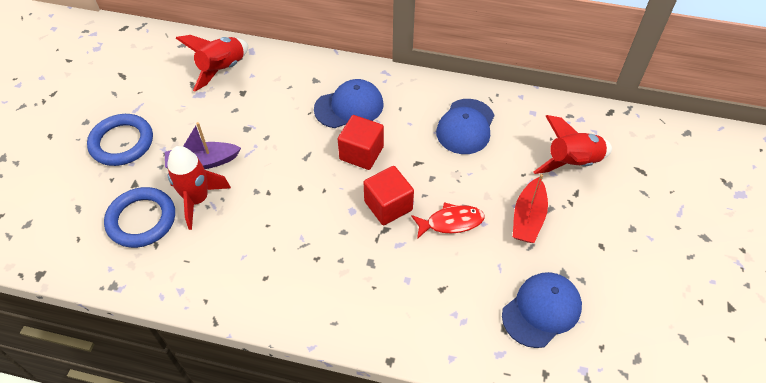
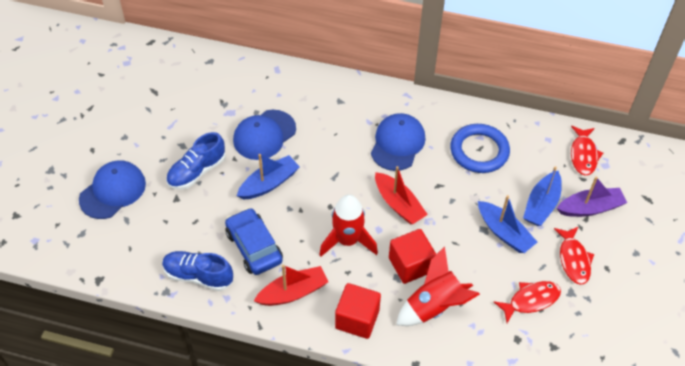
blue boat: none = 0 -> [237,154,300,200] [478,195,537,253] [523,166,562,226] = 3
blue car: none = 0 -> [225,208,283,275] = 1
blue ring: [87,114,153,166] [104,187,175,248] = 2 -> [450,124,510,173] = 1
blue shoe: none = 0 -> [162,251,233,291] [166,132,226,190] = 2
red boat: [513,174,548,243] = 1 -> [254,265,328,306] [375,166,428,224] = 2
red fish: [411,202,485,239] = 1 -> [494,281,561,323] [554,227,594,285] [571,126,603,175] = 3
red rocket: [167,146,231,230] [175,35,248,91] [534,115,612,174] = 3 -> [319,194,378,257] [396,246,480,326] = 2

